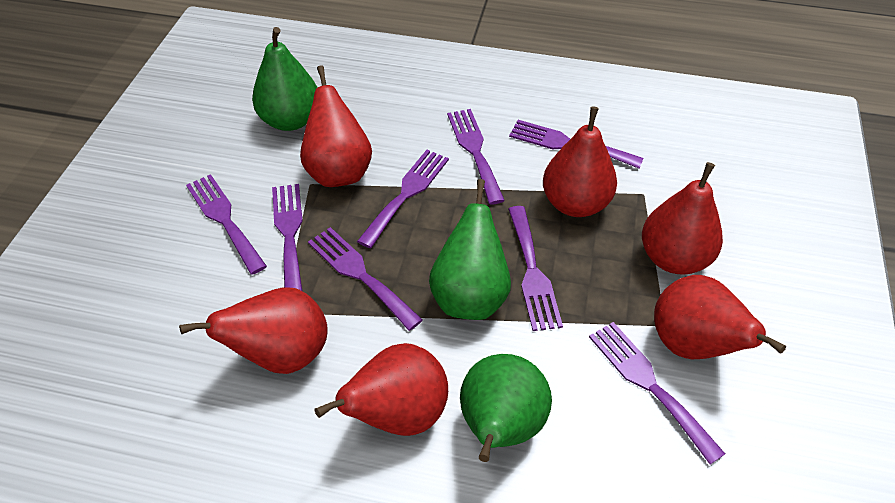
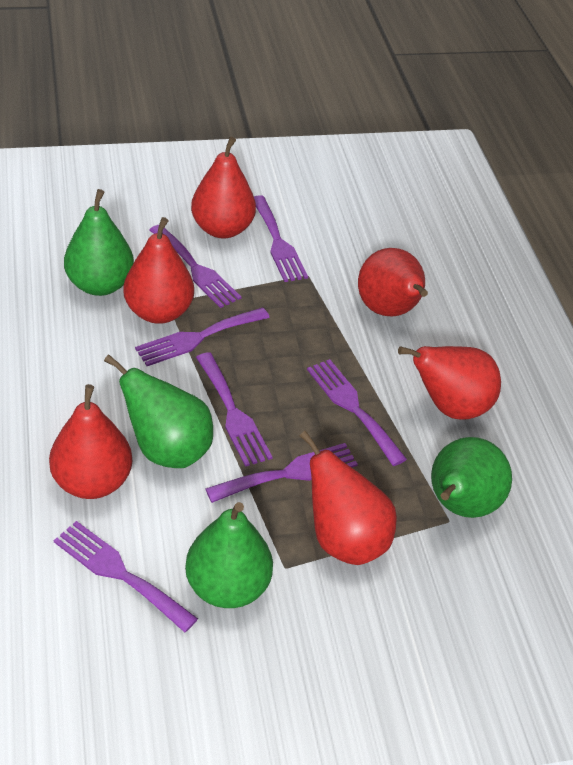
green pear: [252,27,318,131] [429,179,511,320] [460,354,552,462] = 3 -> [64,189,134,296] [104,354,213,468] [185,502,273,608] [431,437,512,518] = 4
purple fork: [186,174,267,275] [272,184,303,291] [308,227,423,331] [357,150,449,248] [447,109,505,205] [508,206,563,331] [509,120,643,169] [589,322,725,465] = 8 -> [54,521,198,633] [135,307,270,366] [149,225,241,308] [196,352,273,467] [205,443,358,503] [254,195,308,282] [307,359,407,466] = 7

